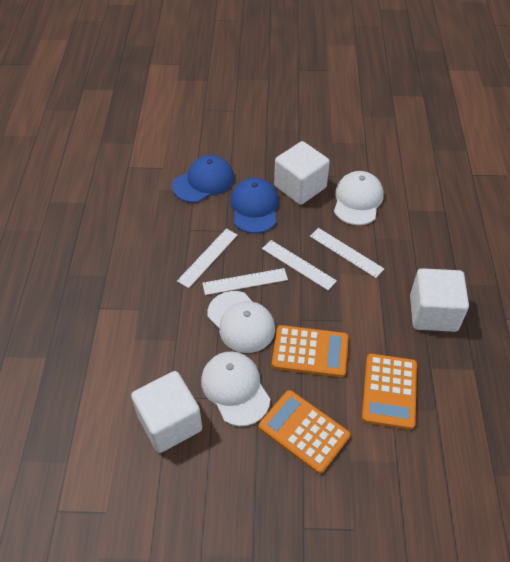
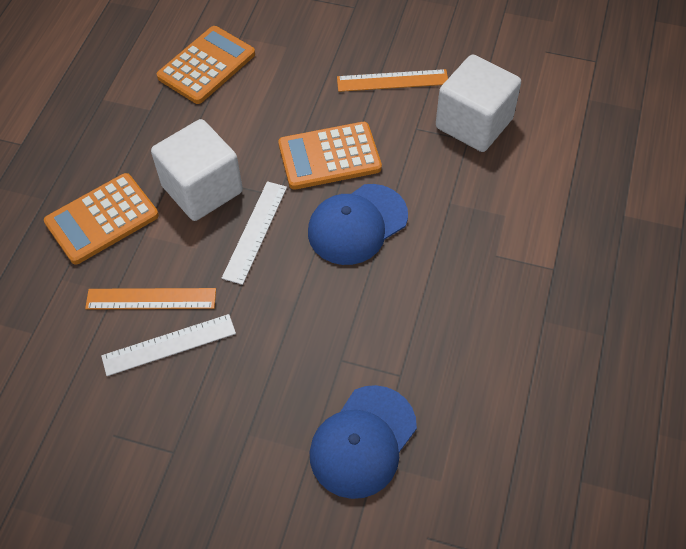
orange ruler: none = 0 -> [85,288,216,310] [337,69,448,92] = 2
white cap: [201,351,270,426] [207,291,275,353] [334,171,384,225] = 3 -> none = 0
white cube: [131,371,202,453] [274,141,330,205] [410,268,469,332] = 3 -> [151,119,243,221] [436,55,521,152] = 2
white ruler: [177,229,238,288] [202,268,288,295] [262,240,337,290] [310,228,384,278] = 4 -> [101,314,236,376] [222,181,287,285] = 2

